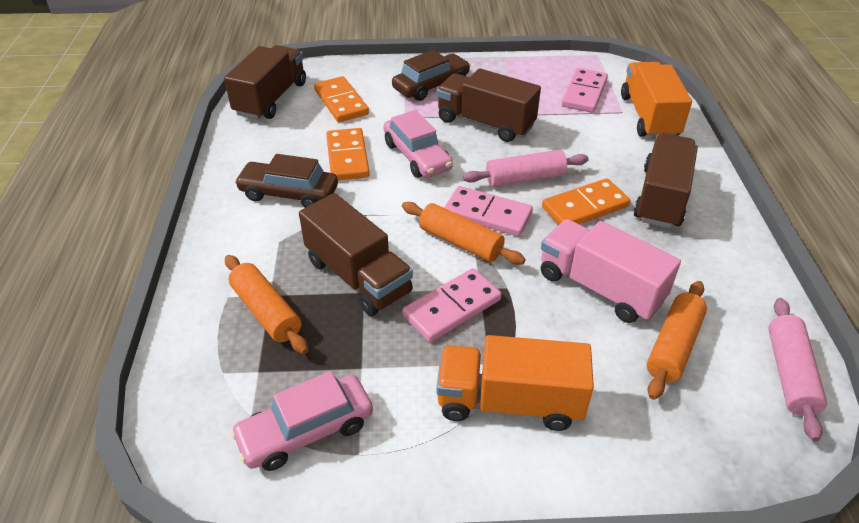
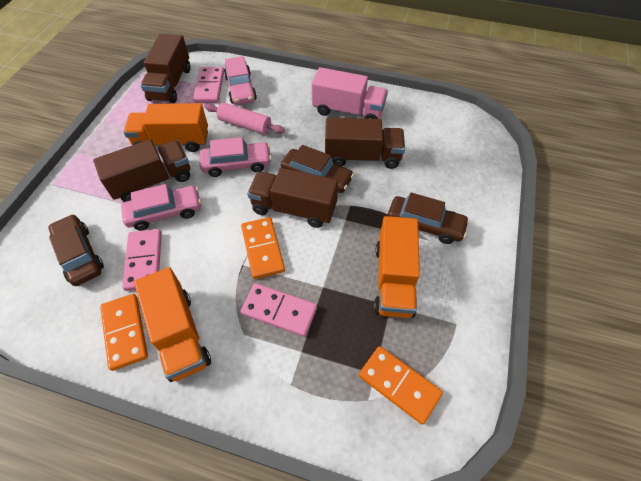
brown car: [234,154,338,208] [392,50,471,101] = 2 -> [48,214,104,286] [281,145,354,193] [388,192,470,244] = 3
orange rolling pin: [225,255,308,354] [402,202,526,265] [647,281,707,400] = 3 -> none = 0
orange truck: [437,335,594,431] [621,62,692,139] = 2 -> [123,103,208,152] [134,267,211,382] [374,216,420,318] = 3
pink car: [230,371,373,471] [383,110,453,178] = 2 -> [121,184,201,230] [199,137,272,177] [224,56,257,105] = 3
pink rolling pin: [463,150,589,187] [768,298,827,441] = 2 -> [204,103,285,134] = 1

